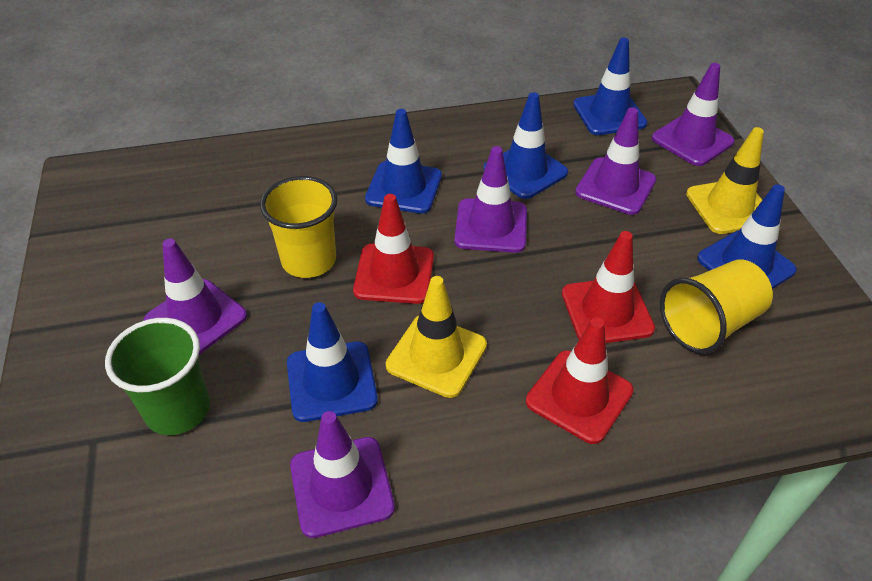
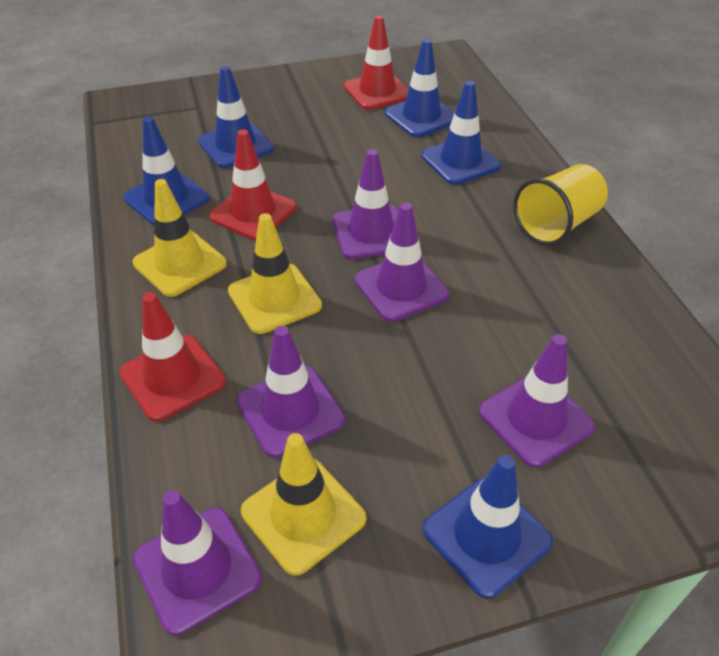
green cup: [105,318,210,435] = 1 -> none = 0
yellow cup: [260,176,337,278] [660,260,773,354] = 2 -> [513,164,608,246] = 1
yellow traffic cone: [386,276,487,398] [686,127,764,234] = 2 -> [132,179,227,297] [228,213,322,334] [241,433,366,576] = 3

